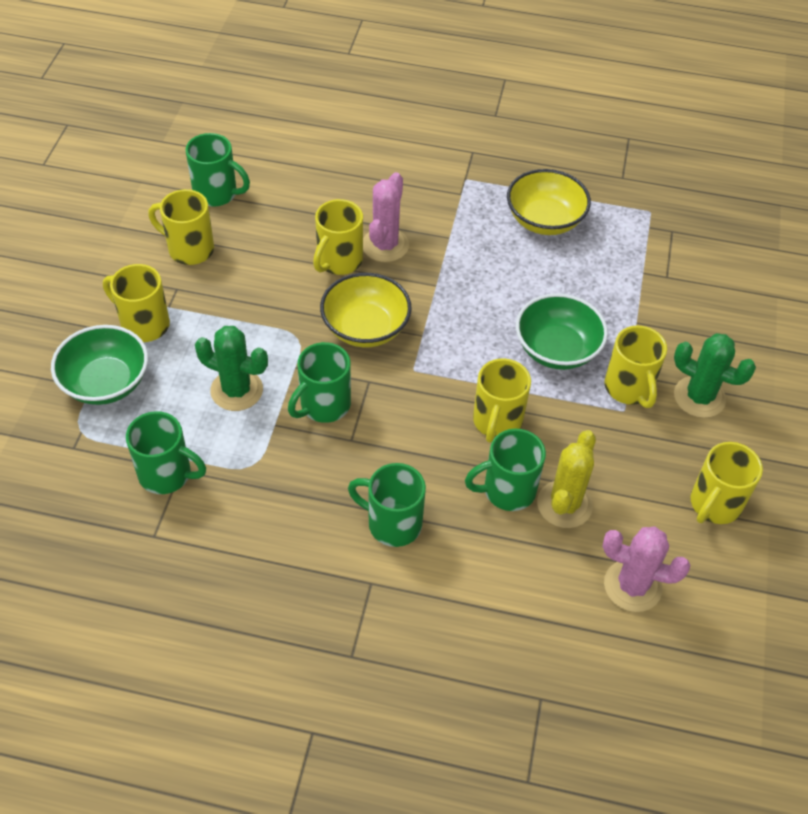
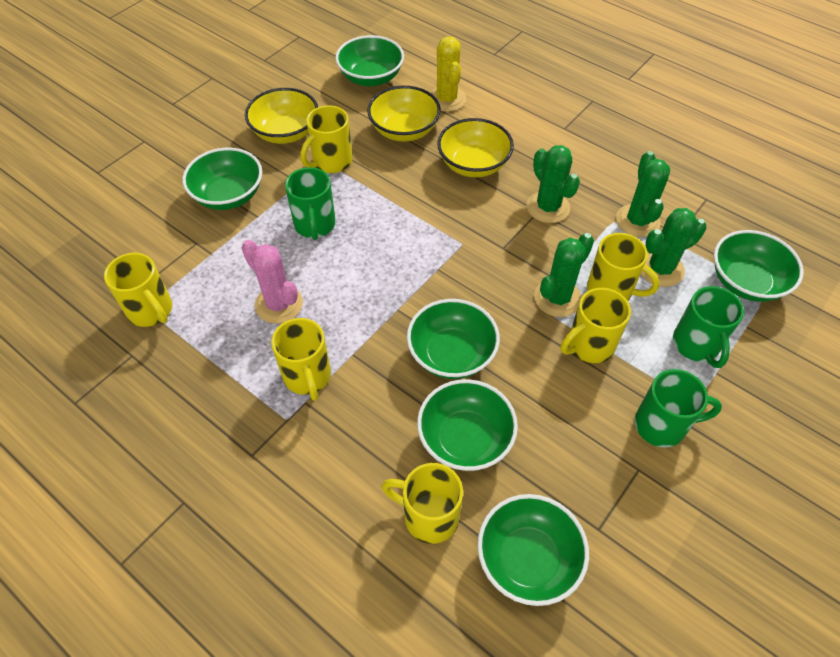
green bowl: [51,325,148,405] [516,293,608,370] = 2 -> [182,148,262,210] [335,35,404,86] [407,299,500,379] [417,379,518,471] [477,494,589,606] [714,230,804,302] = 6
green cactus: [195,326,268,411] [674,333,756,418] = 2 -> [527,145,580,223] [534,233,594,317] [616,151,670,237] [641,208,706,287] = 4
green mug: [126,411,206,494] [186,133,250,207] [288,342,351,423] [348,463,426,547] [465,429,546,511] = 5 -> [285,167,336,240] [635,369,722,448] [673,286,744,368] = 3
pink cactus: [363,172,409,262] [602,526,690,612] = 2 -> [241,240,303,324] = 1
yellow bowl: [320,273,412,347] [507,169,591,235] = 2 -> [245,88,318,144] [367,86,441,142] [437,118,514,177] = 3

